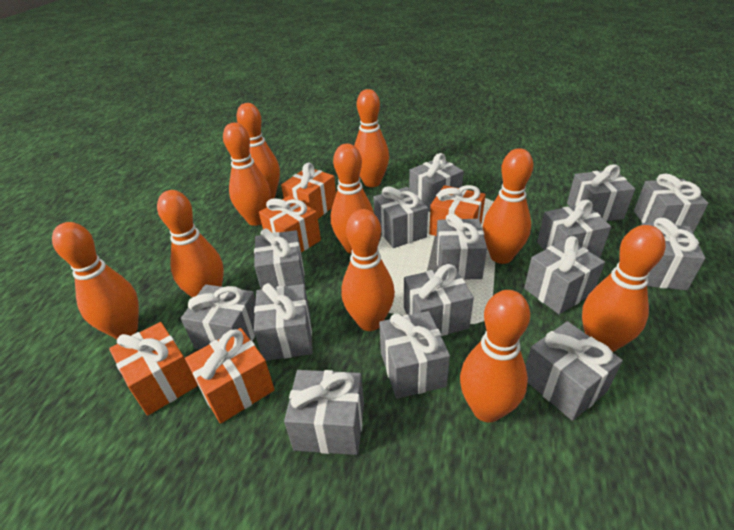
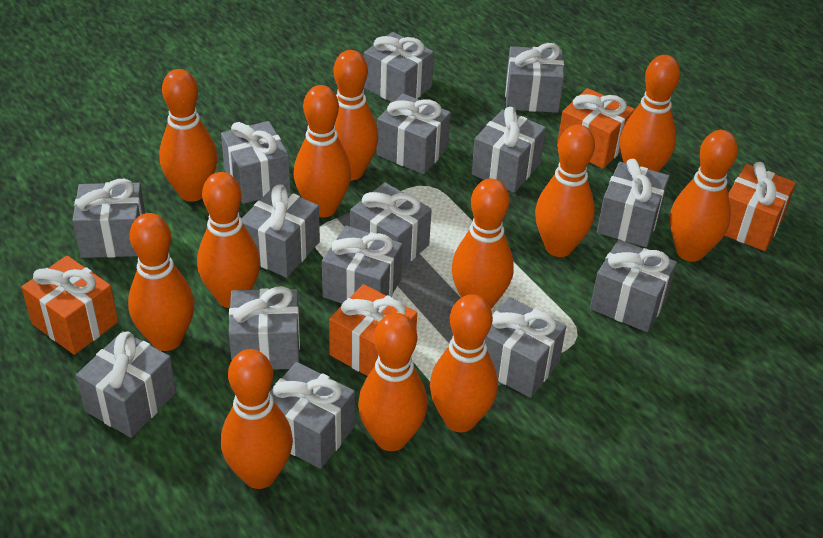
orange bowling pin: [52,222,139,339] [157,190,224,297] [223,122,271,226] [236,103,280,199] [331,144,374,254] [341,209,395,331] [354,89,389,187] [460,290,530,423] [482,148,533,264] [582,225,666,352] = 10 -> [128,213,194,351] [159,69,217,202] [197,172,260,308] [221,349,293,489] [294,85,351,217] [333,50,378,180] [358,313,428,451] [430,294,498,432] [452,179,514,309] [535,125,595,257] [620,55,680,172] [670,130,738,262] = 12
orange gift: [109,322,198,416] [185,328,275,424] [259,196,321,253] [281,162,336,219] [429,185,486,236] = 5 -> [21,256,118,355] [329,284,417,376] [557,88,635,169] [724,162,796,251] = 4

